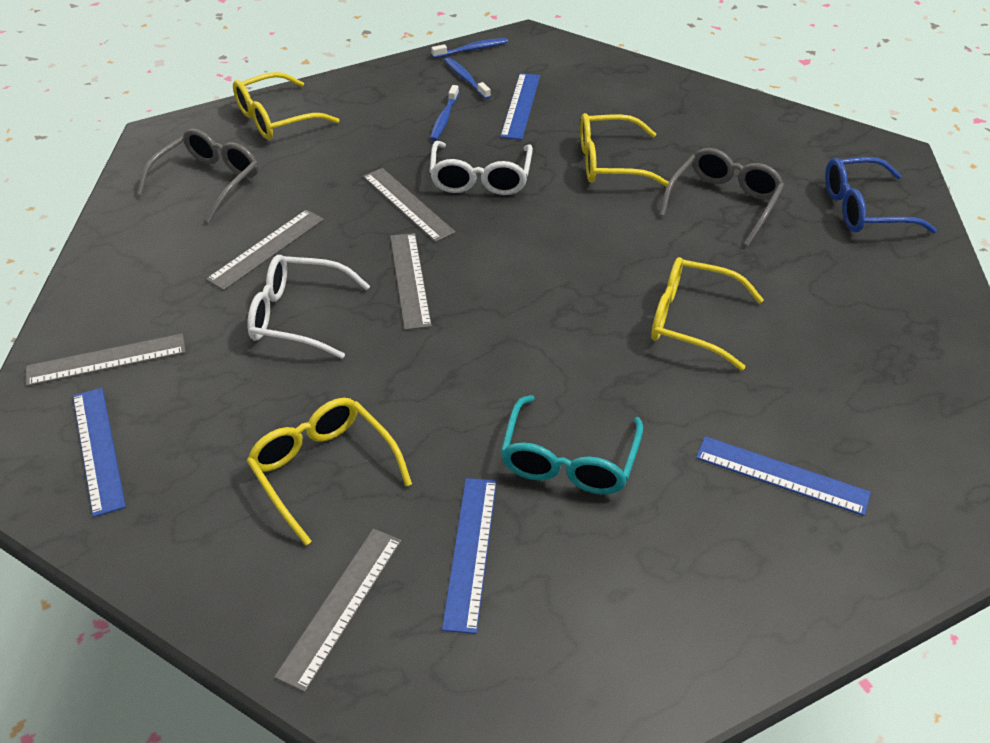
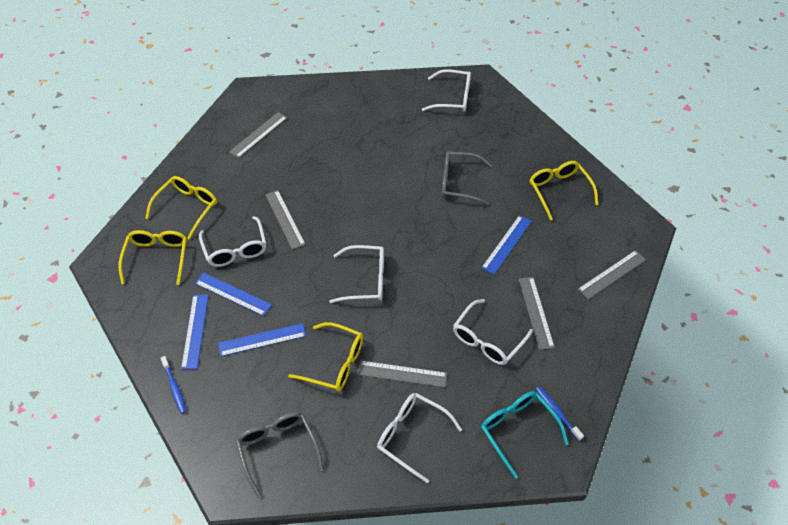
blue glasses: [825,157,937,233] = 1 -> none = 0
blue toothbrush: [430,85,459,141] [431,38,508,58] [444,57,491,99] = 3 -> [161,356,186,414] [535,386,584,441] = 2
white glasses: [247,255,370,359] [429,141,533,195] = 2 -> [199,216,266,267] [329,245,384,303] [377,393,462,483] [422,69,471,112] [453,299,533,365] = 5

